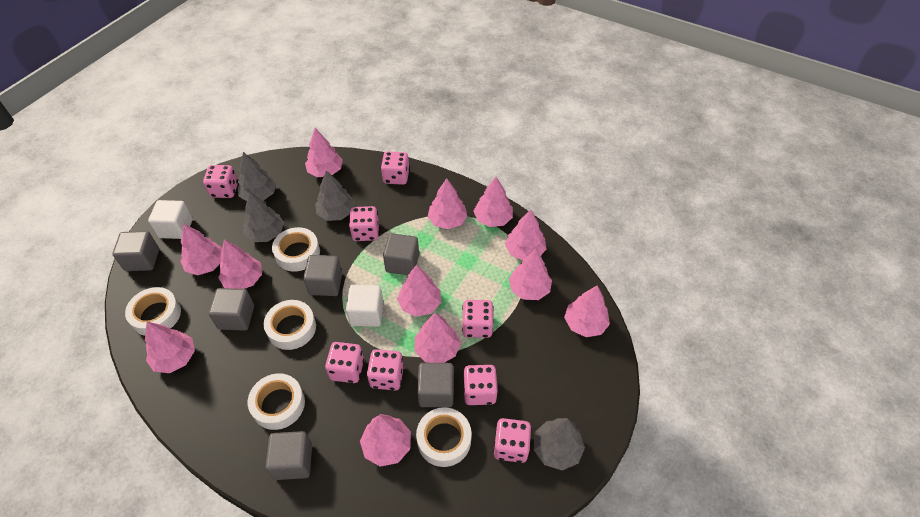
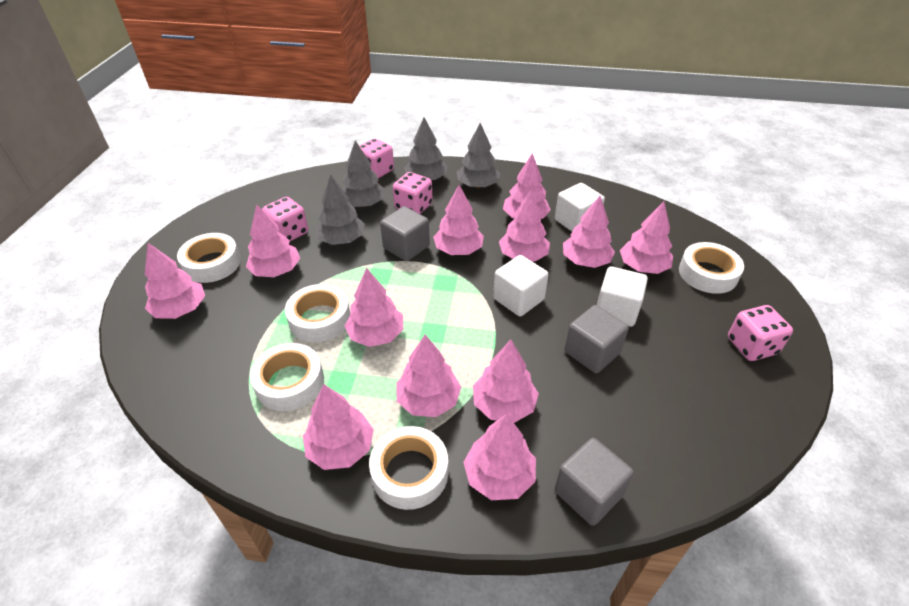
grey cube: [112,231,159,271] [209,288,254,331] [265,431,312,480] [303,255,342,296] [383,233,419,275] [417,363,454,407] = 6 -> [380,206,430,261] [555,438,634,526] [564,305,629,373] = 3
pink dice: [203,165,238,198] [325,342,364,383] [349,206,379,241] [367,349,404,390] [381,151,410,185] [462,300,494,338] [463,365,498,405] [493,418,531,463] = 8 -> [262,197,308,241] [360,138,394,178] [393,172,433,214] [728,305,793,361] = 4
white cube: [148,200,193,239] [346,285,384,327] = 2 -> [493,255,549,317] [555,183,605,231] [597,266,648,327] = 3

